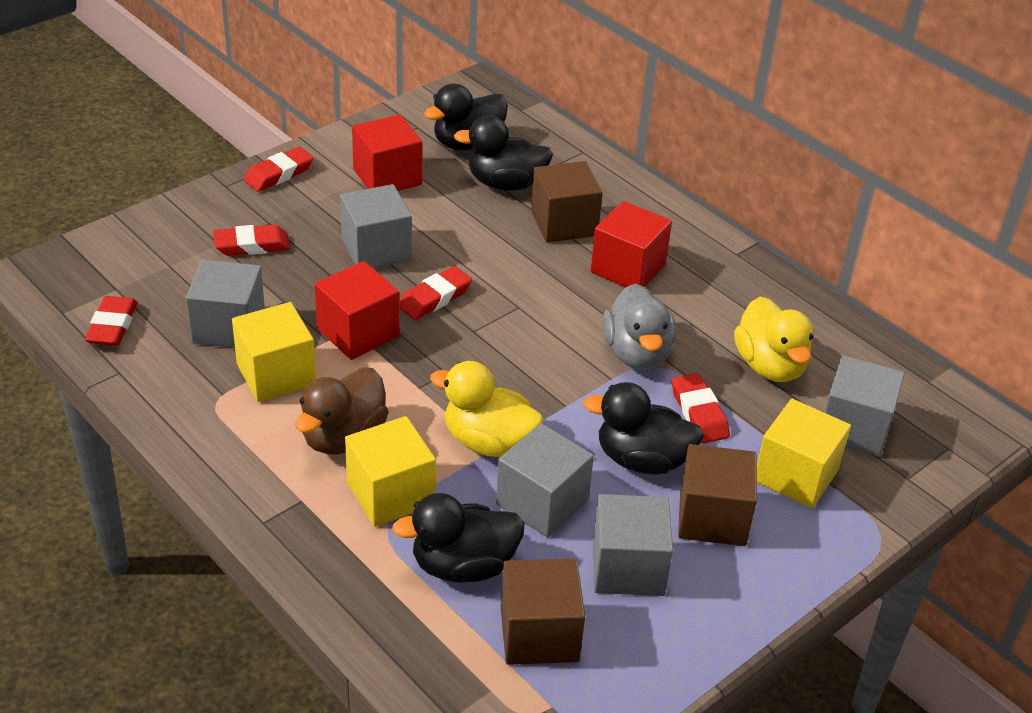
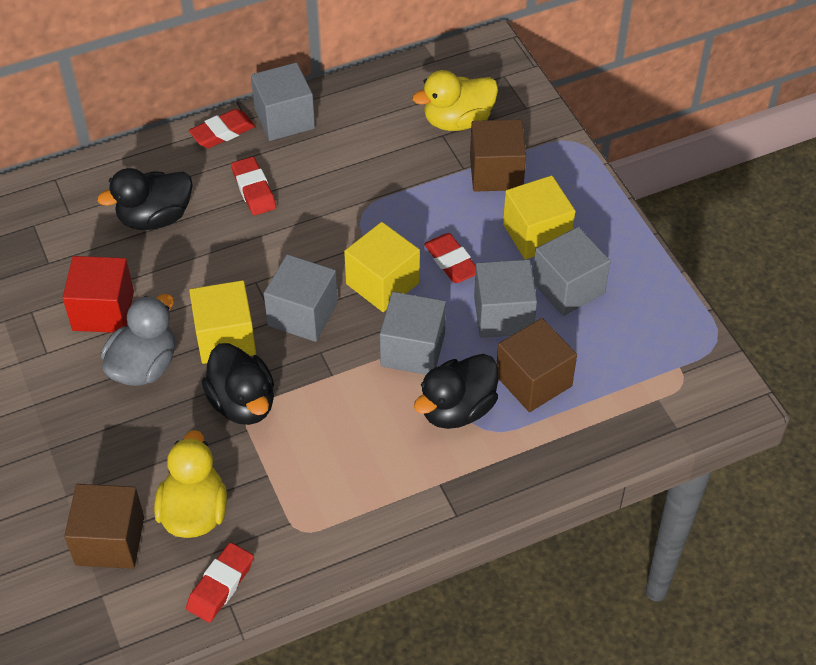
black duck: [392,493,525,583] [424,83,508,150] [454,115,553,191] [583,382,704,475] = 4 -> [97,168,193,230] [202,343,274,425] [414,354,499,429] = 3
brown duck: [295,368,389,454] = 1 -> none = 0
red cube: [314,261,400,360] [352,114,422,191] [591,201,672,287] = 3 -> [63,256,134,333] = 1
red eraser: [85,296,138,346] [213,225,290,256] [244,147,313,192] [399,266,472,320] [672,373,730,443] = 5 -> [186,542,254,623] [189,109,255,148] [231,157,276,215] [424,233,476,283] = 4

